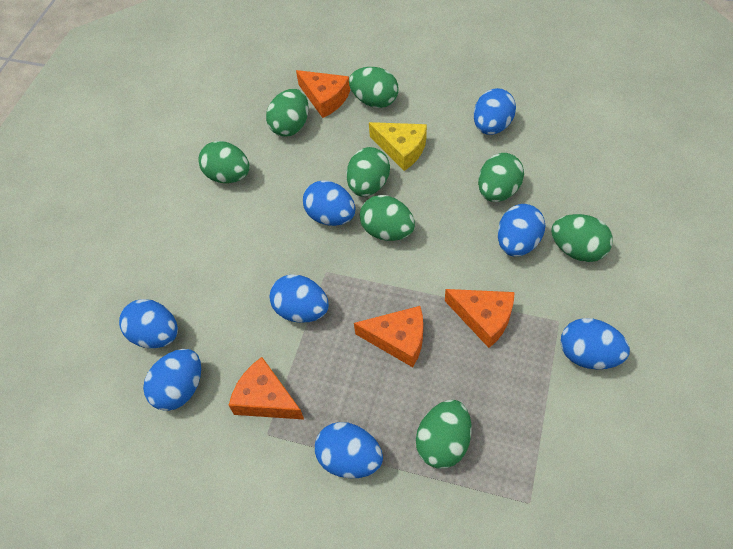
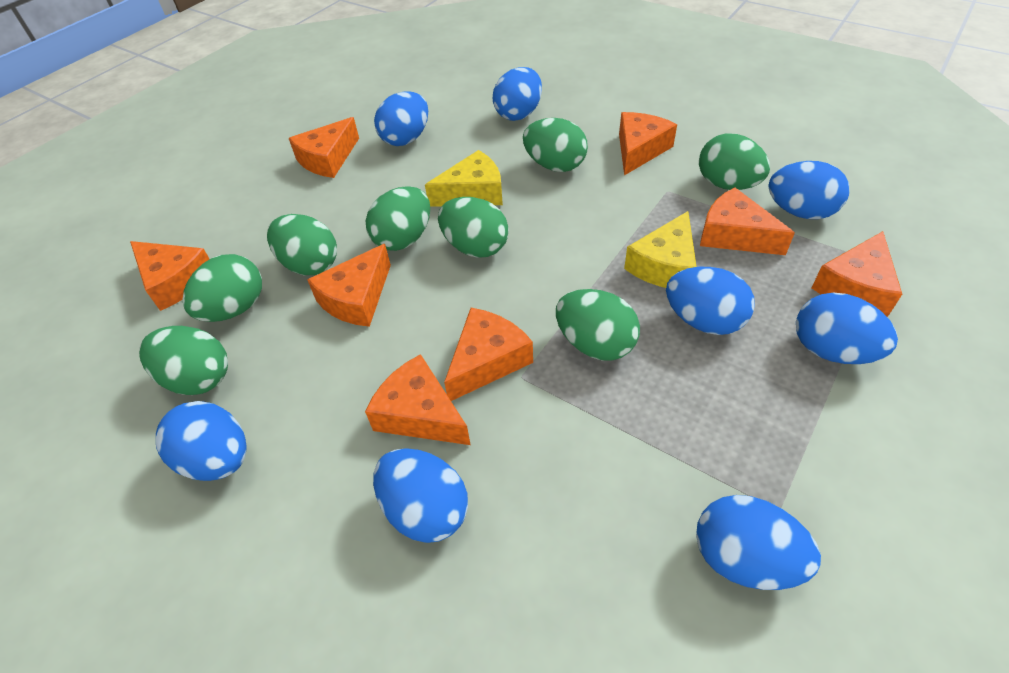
orange cheese: [228,357,304,420] [296,70,350,118] [354,306,423,367] [445,289,515,348] = 4 -> [130,241,209,311] [289,117,359,178] [307,244,391,327] [365,354,471,445] [444,308,533,401] [619,112,677,175] [700,187,795,255] [811,231,902,317] = 8
yellow cheese: [369,122,427,171] = 1 -> [425,150,503,207] [624,211,697,288] = 2

